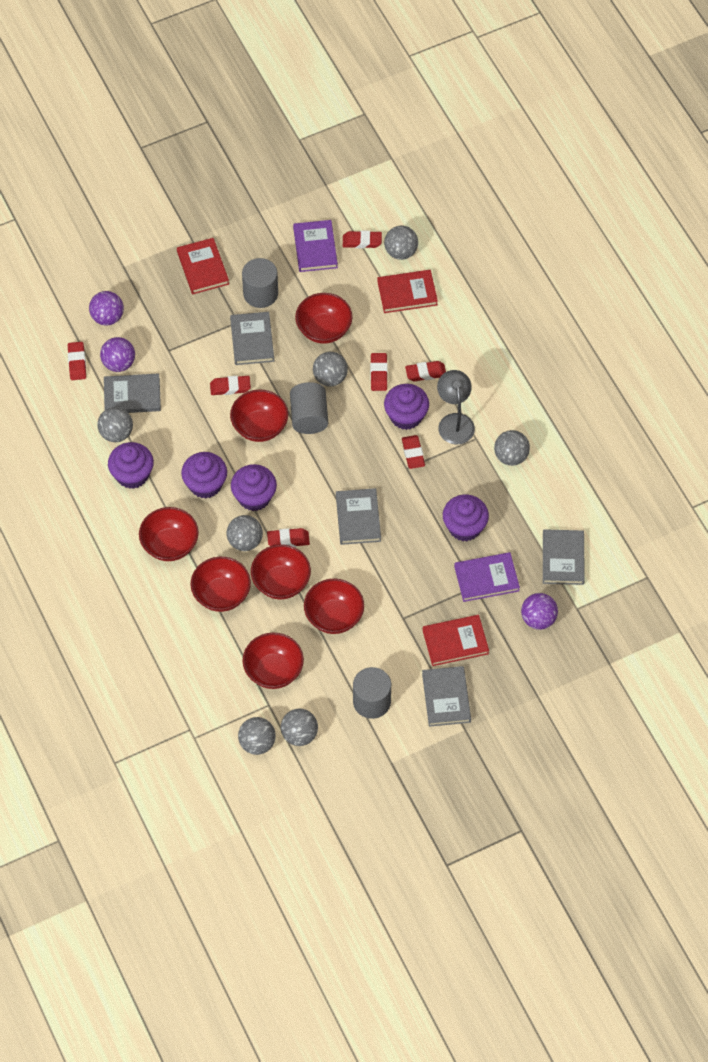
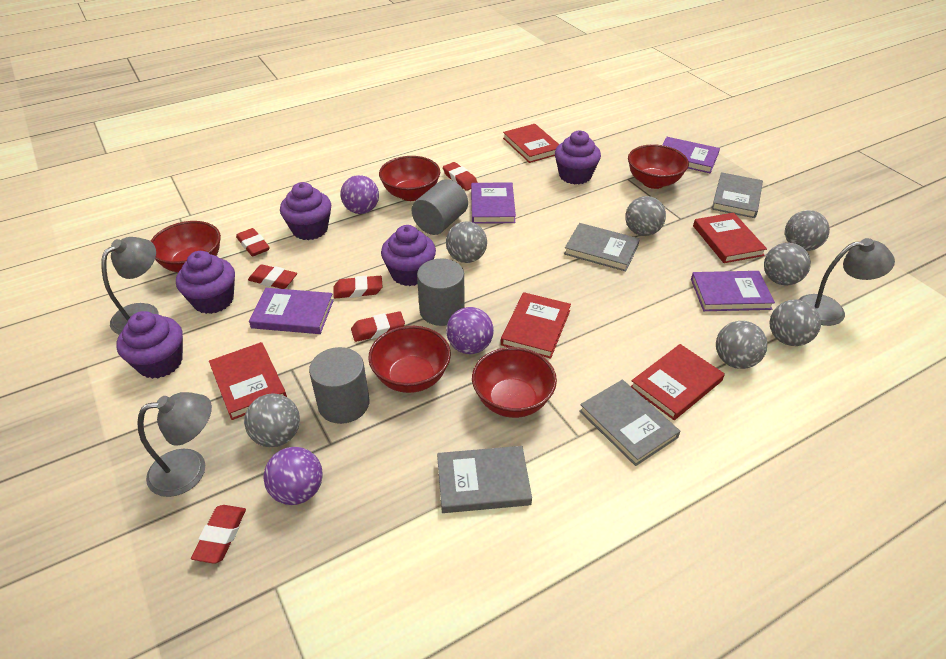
grey book: [104,373,161,413] [230,312,274,365] [336,488,381,545] [422,666,471,727] [543,529,585,585] = 5 -> [437,446,532,513] [564,223,640,271] [579,380,680,466] [712,172,763,218] = 4
grey lamp: [437,370,475,444] = 1 -> [101,237,159,335] [137,392,212,497] [798,238,895,326] = 3
purple book: [293,220,338,272] [454,552,520,602] = 2 -> [249,288,334,334] [471,182,516,224] [662,137,720,173] [691,271,775,311] = 4
red book: [177,238,229,294] [377,270,438,313] [423,615,489,666] = 3 -> [209,342,287,420] [501,292,571,359] [503,124,559,163] [631,344,725,420] [693,213,767,263] = 5
red bowl: [139,507,199,561] [191,557,251,612] [230,389,288,442] [243,632,304,689] [251,545,311,599] [295,293,352,344] [304,579,364,634] = 7 -> [151,221,221,272] [368,326,451,393] [379,156,440,201] [472,347,557,418] [628,144,689,189] = 5
red eraser: [68,342,86,380] [210,376,251,395] [267,528,310,547] [343,231,382,248] [370,353,388,391] [402,435,425,469] [405,361,446,381] = 7 -> [191,505,246,564] [236,228,270,256] [248,264,297,289] [333,276,383,298] [351,311,405,342] [443,162,478,191] = 6

